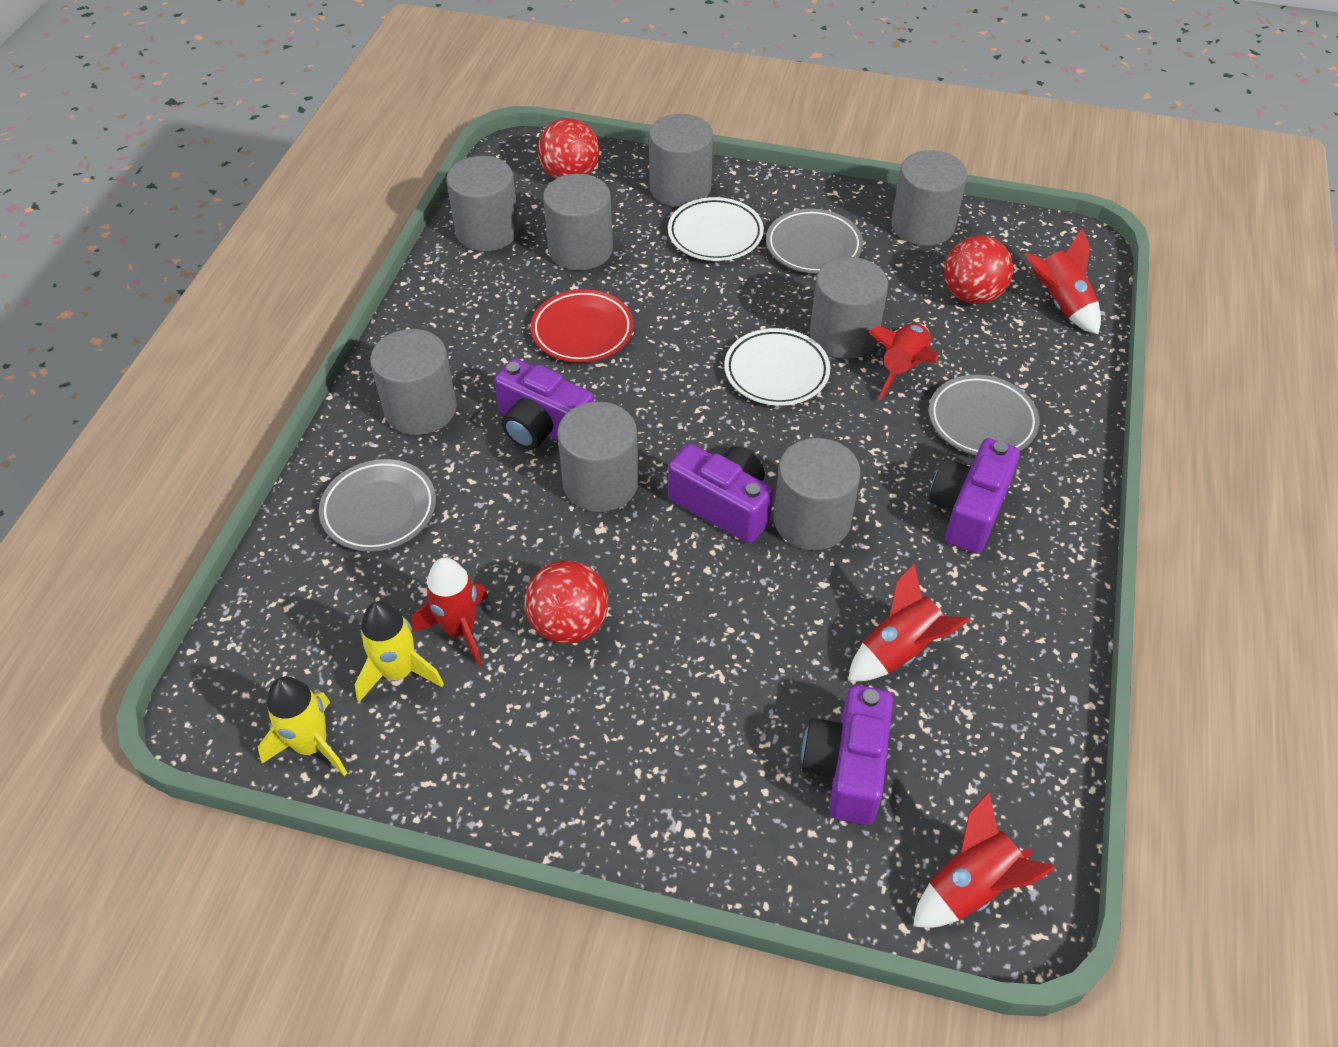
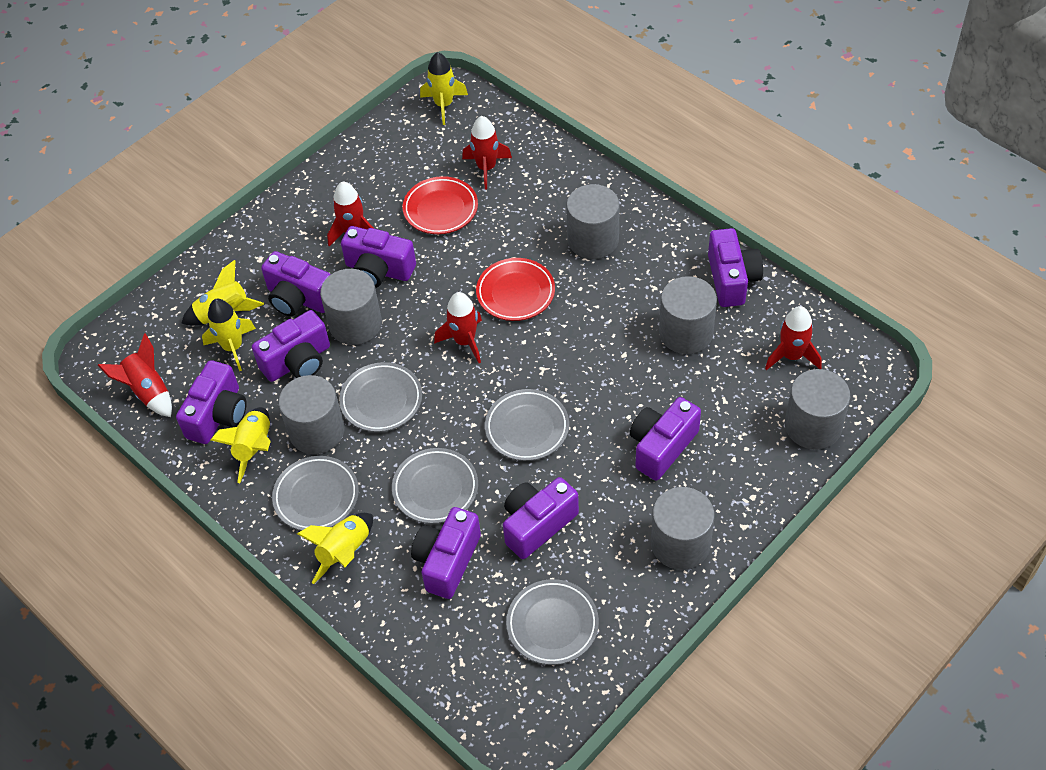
grey cylinder: [370,329,457,435] [446,156,519,251] [543,174,613,270] [557,402,639,512] [649,114,713,207] [774,438,860,550] [810,257,888,359] [891,150,967,246] = 8 -> [279,375,345,454] [320,269,382,345] [566,184,620,259] [651,487,714,570] [659,276,717,354] [785,369,850,449] = 6
grey plate: [319,459,436,551] [766,209,863,274] [929,375,1040,455] = 3 -> [272,456,359,531] [339,362,422,432] [392,448,478,524] [485,389,569,461] [506,579,599,665] = 5
purple camera: [494,358,594,450] [668,443,773,543] [801,685,893,825] [929,438,1020,553] = 4 -> [176,360,247,444] [252,310,330,382] [261,251,331,316] [341,226,416,288] [411,507,481,599] [503,477,579,559] [630,397,701,481] [708,228,763,307] = 8
red ball: [525,560,608,644] [538,118,599,179] [944,236,1013,304] = 3 -> none = 0
red plate: [531,289,634,363] = 1 -> [403,176,478,234] [476,258,555,321] = 2
white plate: [668,197,764,261] [724,328,830,406] = 2 -> none = 0
yellow rocket: [258,677,347,776] [355,601,444,702] = 2 -> [181,260,264,326] [202,299,256,371] [211,407,271,483] [297,513,373,584] [420,52,468,125] = 5

